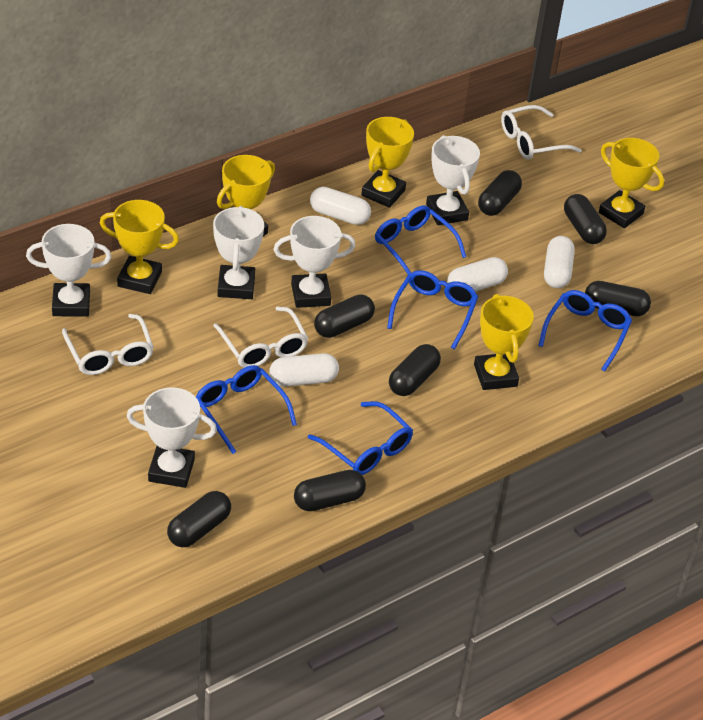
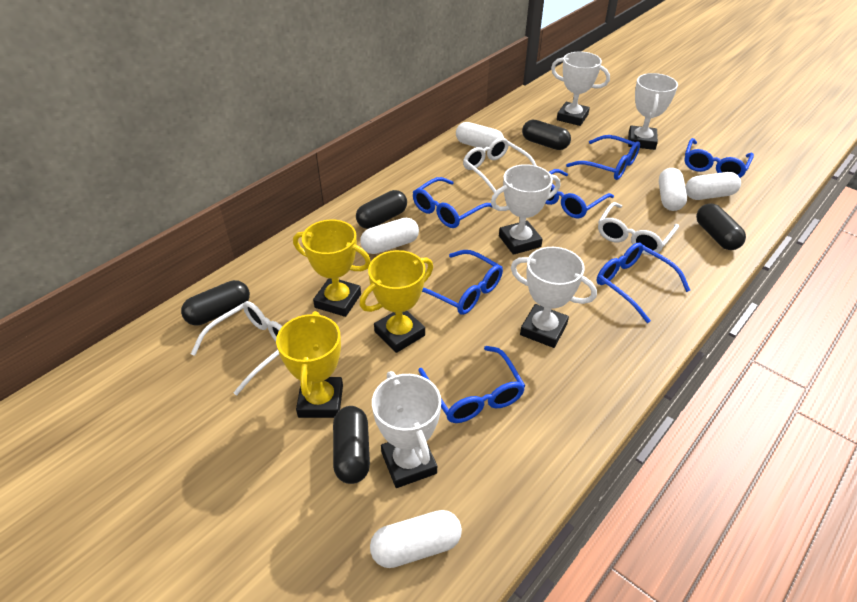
black capsule: [167,491,231,547] [294,470,366,511] [314,294,375,338] [389,344,441,396] [478,170,522,216] [564,194,607,244] [585,281,651,316] = 7 -> [181,280,250,325] [333,406,370,484] [356,190,407,229] [522,120,571,150] [696,203,746,250] = 5
blue glasses: [196,365,297,454] [308,401,413,475] [375,205,466,275] [387,270,478,350] [538,290,632,372] = 5 -> [413,177,493,228] [418,346,525,423] [422,250,503,315] [545,169,614,219] [566,135,640,180] [597,243,690,323] [684,138,754,178] = 7
white capsule: [269,353,339,387] [310,187,371,225] [447,257,508,292] [544,236,575,288] = 4 -> [360,218,419,254] [370,510,462,568] [456,122,504,149] [659,168,687,211] [685,172,741,200] = 5
yellow trophy: [100,200,179,294] [217,155,275,236] [361,117,414,208] [474,294,534,390] [599,138,664,228] = 5 -> [276,311,343,418] [293,219,371,317] [360,250,433,353] = 3

